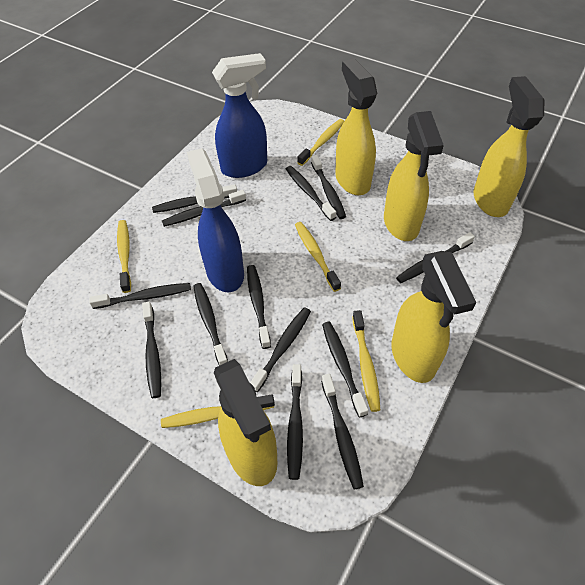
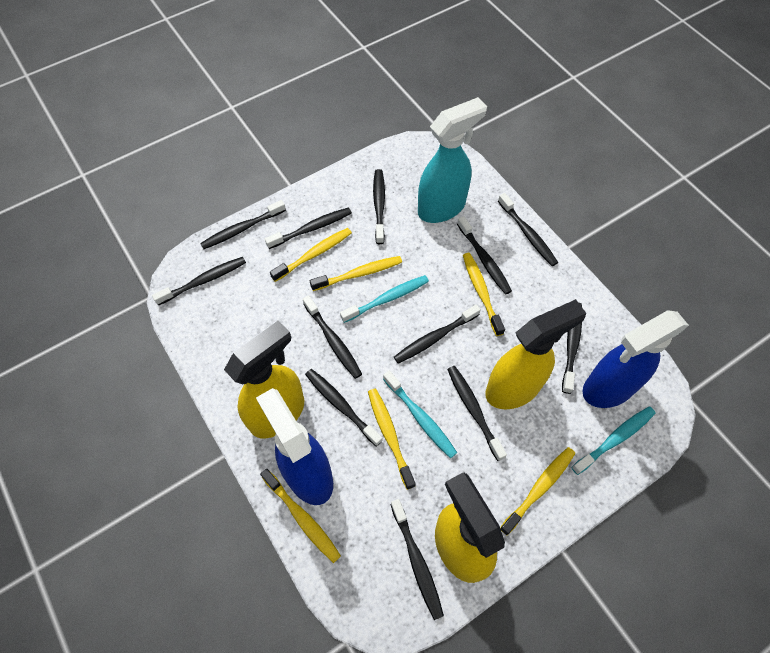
black toothbrush: [89,283,191,309] [142,302,161,398] [152,184,237,213] [162,190,246,227] [193,283,228,366] [247,265,271,349] [250,307,311,392] [286,166,336,221] [287,364,303,480] [311,155,346,219] [321,374,364,490] [322,322,368,418] [396,232,475,283] = 13 -> [152,257,246,306] [200,200,286,249] [265,207,352,249] [303,295,362,379] [305,369,383,447] [373,169,385,244] [391,499,444,620] [394,304,481,364] [447,366,507,461] [457,216,512,295] [498,193,558,266] [562,303,582,394] = 12
turquoise spray bottle: none = 0 -> [418,97,487,223] = 1
turquoise toothbrush: none = 0 -> [340,275,429,323] [383,370,457,458] [571,407,656,475] = 3
yellow spray bottle: [214,359,278,486] [335,59,377,195] [384,111,444,241] [391,251,476,383] [474,76,544,217] = 5 -> [224,321,304,439] [435,472,505,583] [485,299,586,409] = 3
yellow toothbrush: [117,220,131,293] [161,394,275,428] [295,222,341,292] [297,119,344,166] [352,310,380,412] = 5 -> [260,469,341,563] [270,228,352,282] [310,256,402,291] [368,389,416,490] [463,253,505,336] [500,447,575,536] = 6

